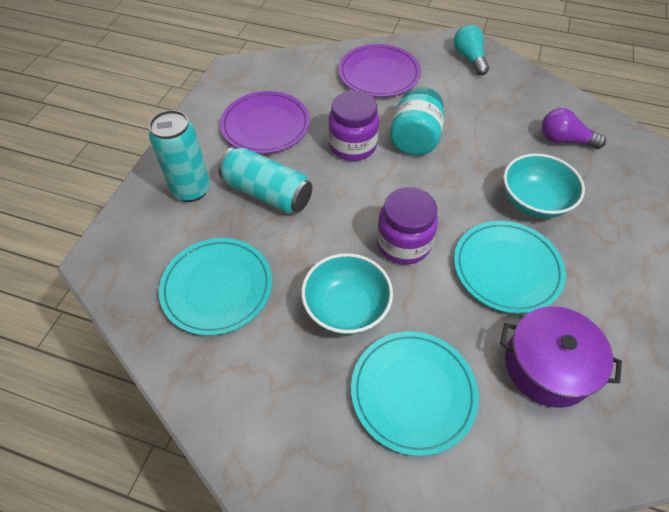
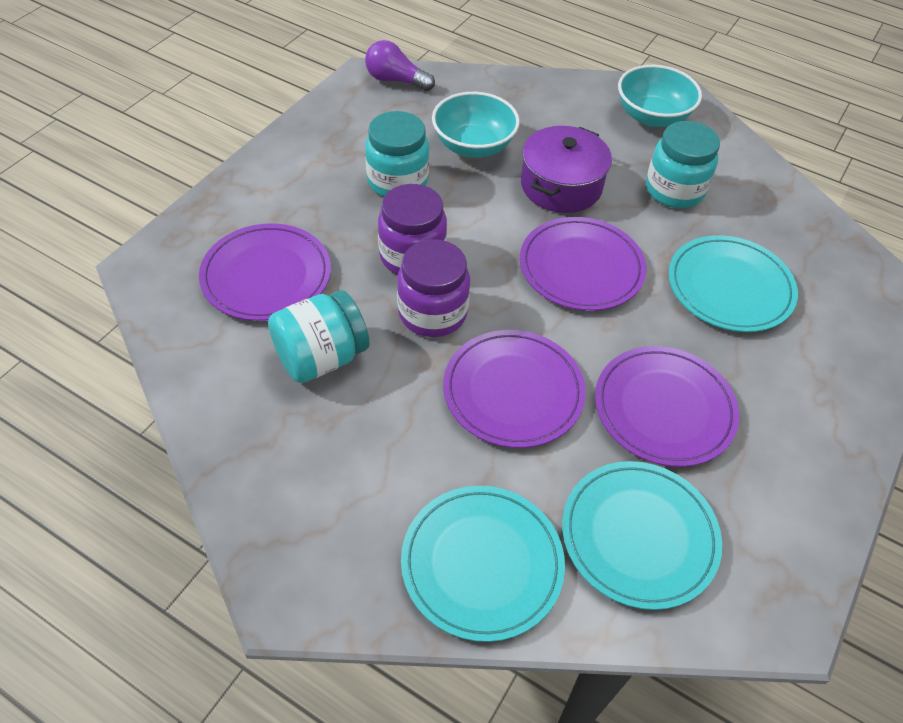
purple plate: [220,91,310,154] [338,44,421,97] = 2 -> [199,223,331,321] [443,330,586,448] [520,217,646,311] [595,346,739,467] = 4
turquoise can: [149,110,210,202] [218,147,312,214] = 2 -> none = 0
turquoise jar: [390,87,444,155] = 1 -> [268,290,370,383] [365,111,429,197] [646,121,720,208] = 3
turquoise light bulb: [454,24,489,75] = 1 -> none = 0

